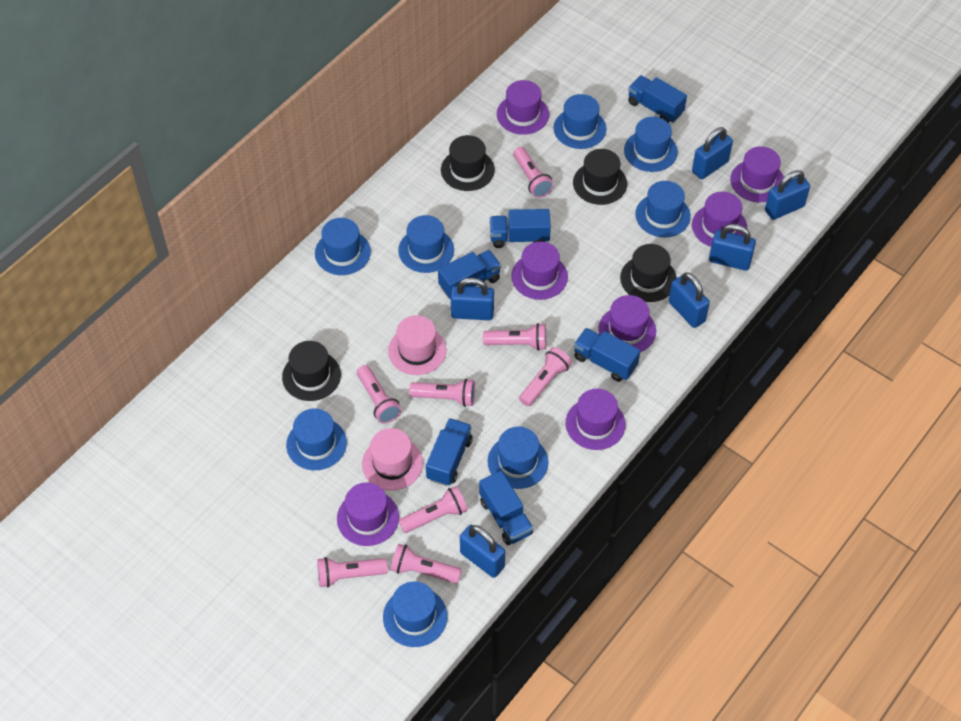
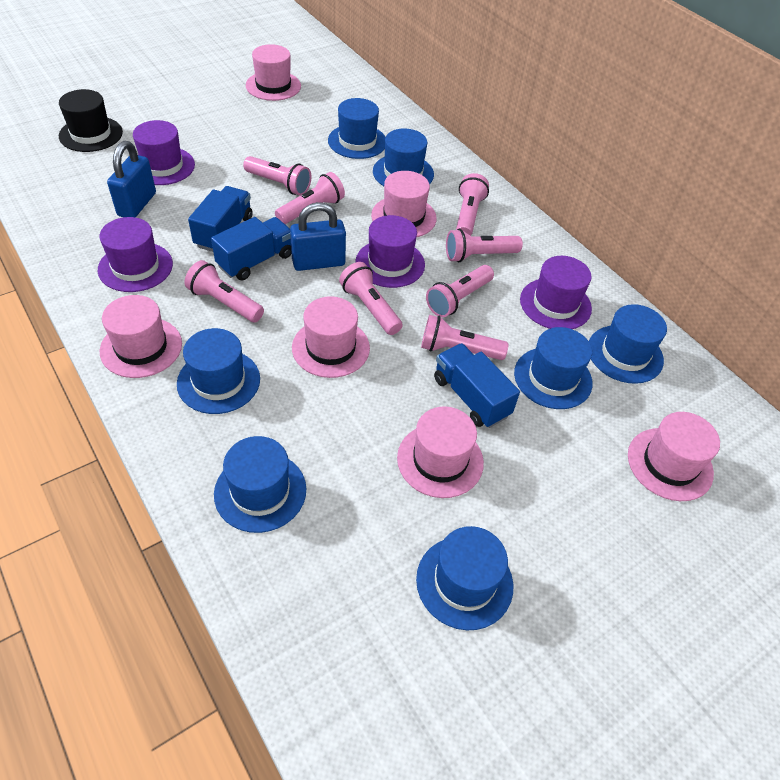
black hat: [282,341,341,401] [441,135,495,191] [573,149,627,205] [620,244,677,302] = 4 -> [59,89,123,152] = 1
blue hat: [286,408,347,470] [315,218,371,275] [383,581,447,647] [398,215,454,273] [488,427,548,489] [553,94,606,149] [624,117,678,172] [635,181,691,237] = 8 -> [177,328,260,414] [214,436,306,533] [328,98,385,159] [373,129,434,186] [416,526,513,630] [514,327,593,409] [589,304,667,384] = 7
blue padlock: [451,278,494,320] [460,525,505,578] [669,272,710,328] [692,127,733,179] [709,224,756,271] [765,170,810,220] = 6 -> [107,141,156,218] [290,202,346,271] = 2
blue truck: [426,418,473,486] [438,250,501,299] [479,471,533,545] [490,209,551,248] [574,328,640,382] [628,75,687,123] = 6 -> [188,186,252,252] [211,217,292,280] [434,343,520,428] = 3
pink hat: [362,428,423,490] [388,315,446,375] = 2 -> [100,295,182,378] [246,44,301,101] [292,296,370,378] [371,171,437,237] [397,407,484,498] [628,412,720,501] = 6
purple hat: [337,483,399,546] [497,80,549,135] [511,242,568,300] [566,389,626,450] [598,295,656,352] [692,192,747,247] [730,146,784,202] = 7 -> [98,217,173,292] [133,120,195,185] [355,215,425,288] [520,256,592,329] = 4

